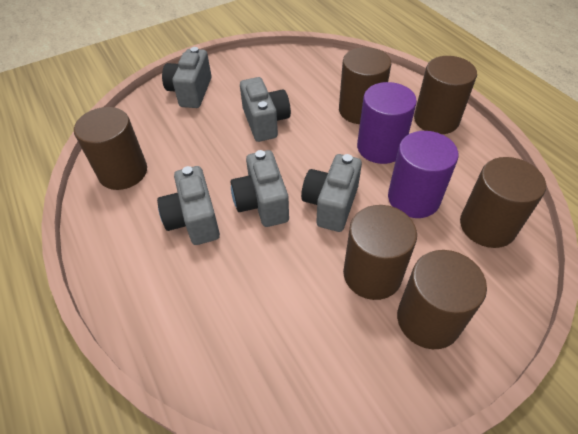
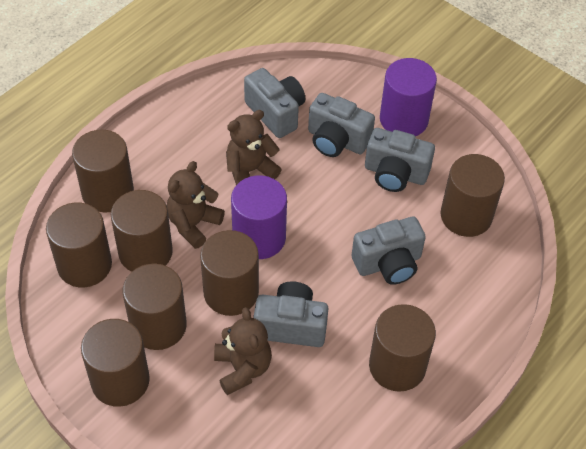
brown cylinder: [74,107,147,190] [339,47,391,124] [343,205,417,300] [397,250,487,349] [414,56,477,134] [460,157,546,248] = 6 -> [46,202,112,287] [72,130,134,213] [81,319,150,407] [111,190,173,272] [123,263,187,350] [200,230,259,316] [369,304,436,392] [440,154,505,237] = 8
brown teddy bear: none = 0 -> [167,161,225,249] [214,307,272,395] [226,110,282,185] = 3

